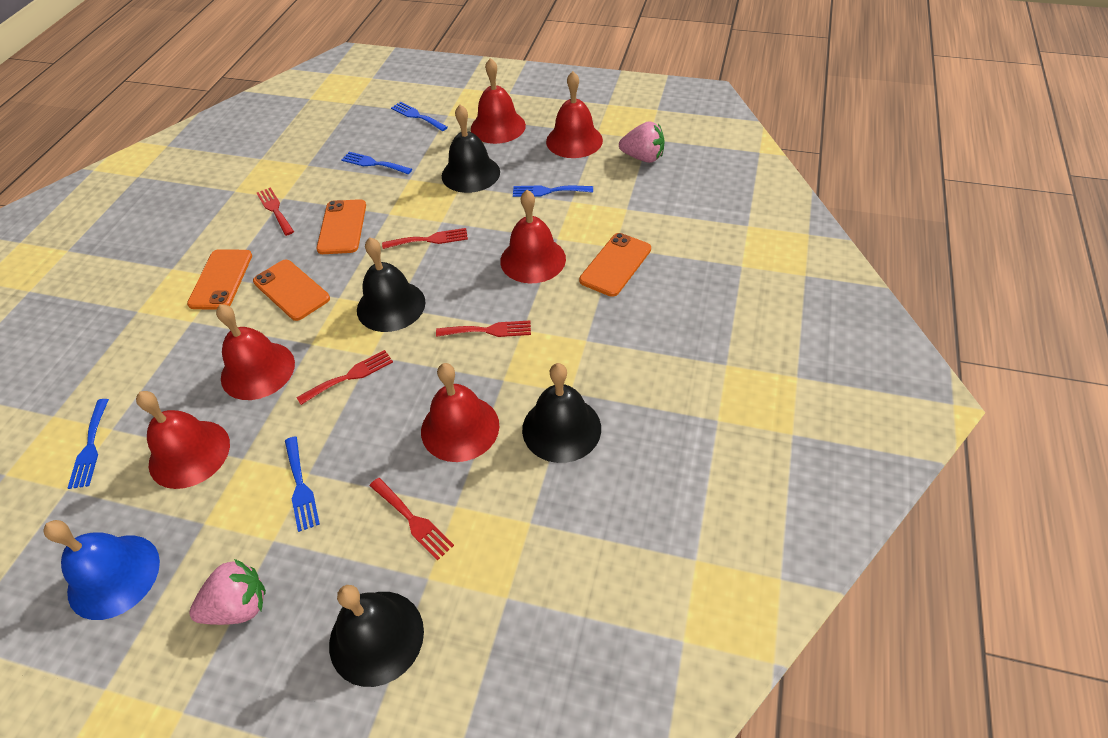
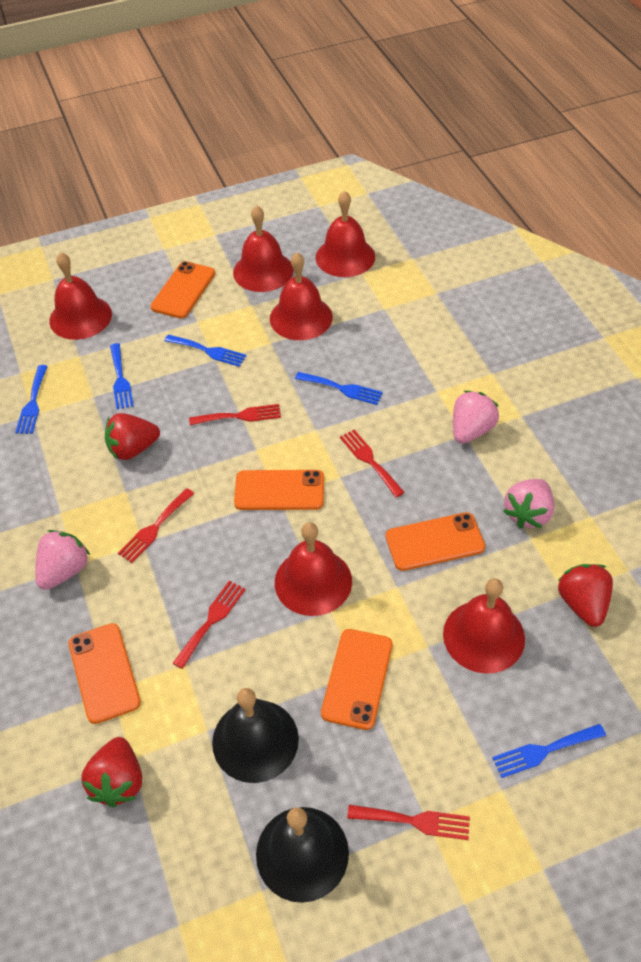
black bell: [329,585,424,687] [357,237,426,332] [442,104,500,193] [522,363,601,463] = 4 -> [212,688,299,783] [256,807,349,903] = 2
blue bell: [43,520,160,620] = 1 -> none = 0
orange phone: [187,249,252,310] [253,260,330,321] [317,199,366,254] [579,233,651,297] = 4 -> [69,623,141,724] [151,261,215,319] [234,470,324,510] [321,629,392,730] [386,512,485,571] = 5
pink strawberry: [190,559,266,625] [619,121,664,163] = 2 -> [35,530,90,590] [453,391,499,444] [503,479,554,528] = 3
red strawberry: none = 0 -> [81,737,142,807] [105,413,160,460] [558,564,613,627] = 3

